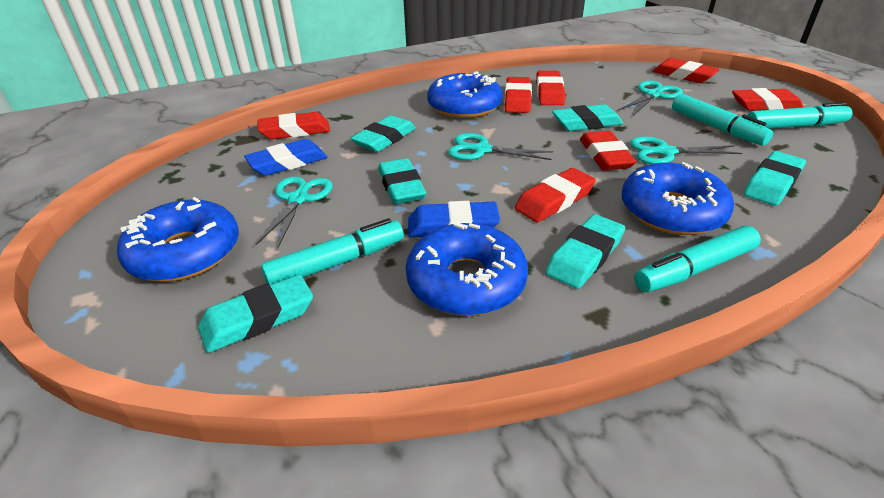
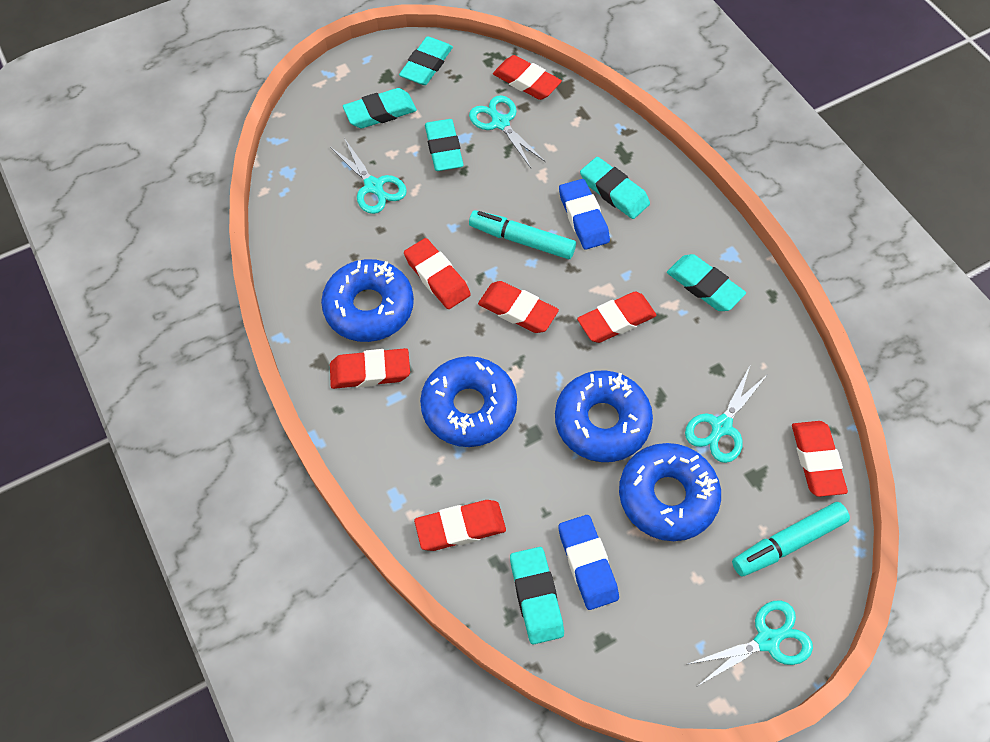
turquoise marker: [261,218,404,285] [634,226,761,292] [672,94,773,146] [747,102,852,129] = 4 -> [469,210,576,259] [732,502,850,577] = 2

